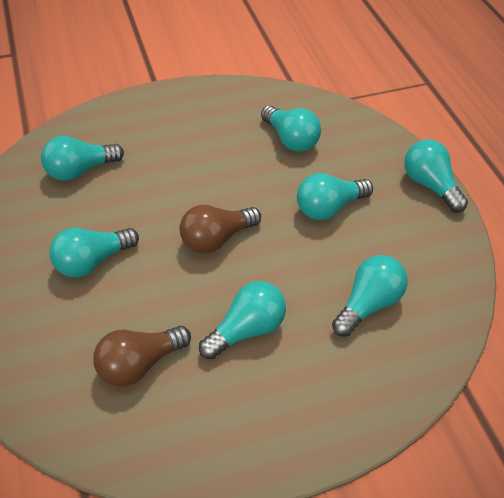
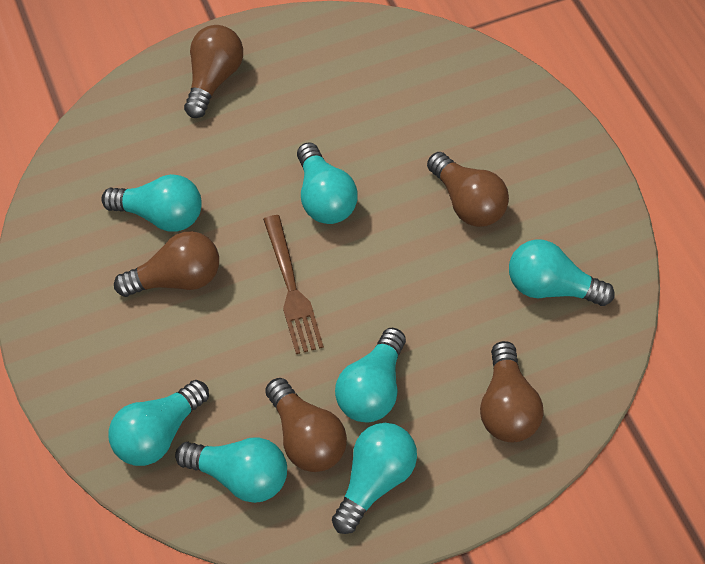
brown fork: none = 0 -> [263,215,324,354] = 1
brown light bulb: [93,326,191,387] [180,205,261,254] = 2 -> [114,231,219,297] [184,25,243,118] [265,378,347,472] [427,152,509,227] [480,341,543,442] = 5

